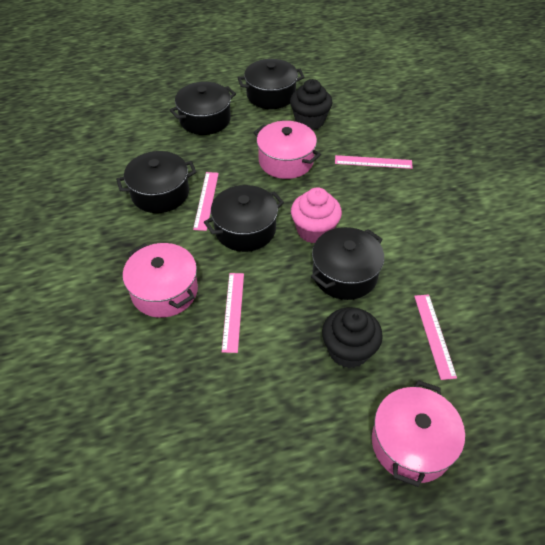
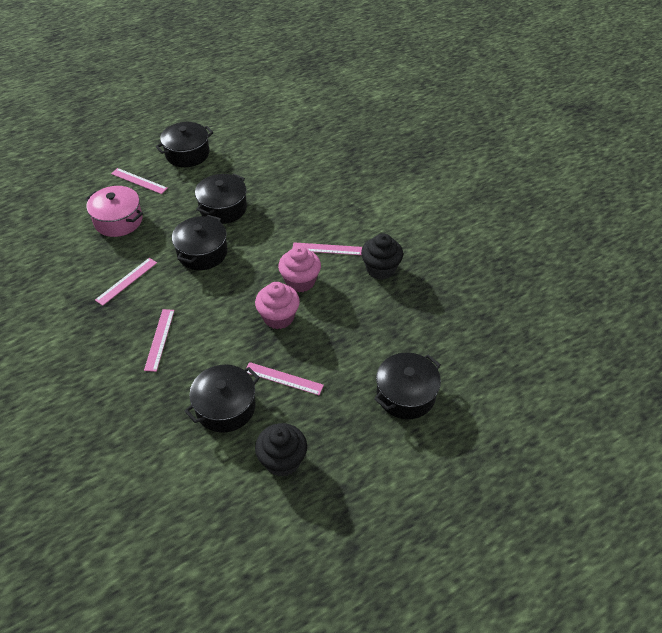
pink cupcake: [291,187,342,243] = 1 -> [255,282,300,329] [278,246,321,293] = 2
pink pot: [123,243,198,318] [253,121,321,179] [372,380,465,487] = 3 -> [85,186,143,237] = 1
pink ruler: [193,172,219,231] [222,273,244,353] [335,155,413,169] [414,294,457,380] = 4 -> [95,258,157,306] [111,168,168,194] [144,309,174,372] [247,362,324,395] [293,242,362,255] = 5

